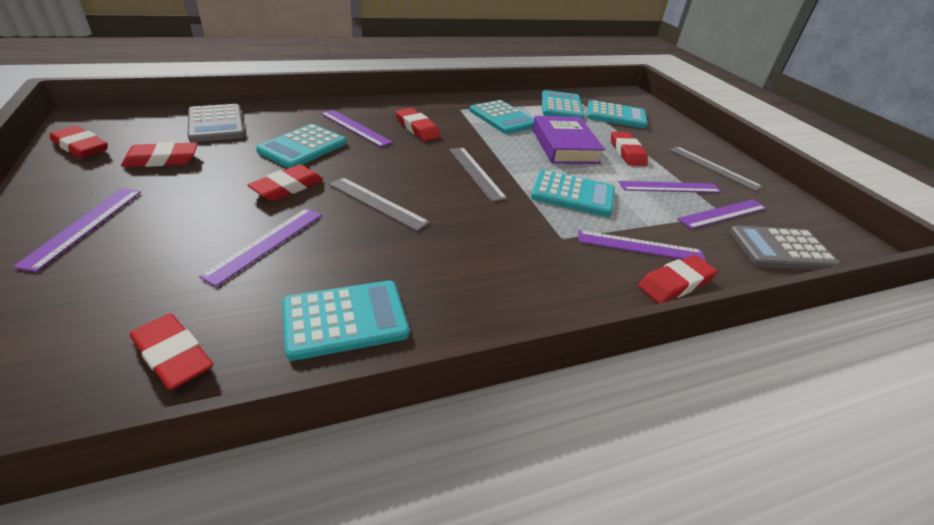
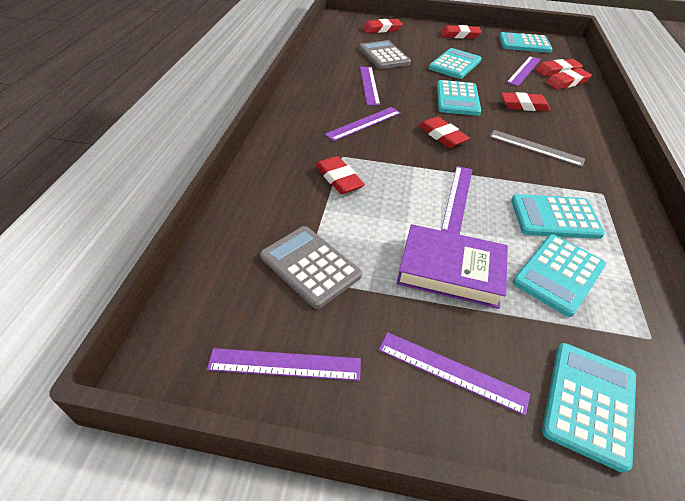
grey ruler: [329,177,430,231] [449,147,508,202] [669,146,763,191] = 3 -> [489,130,585,167] = 1

